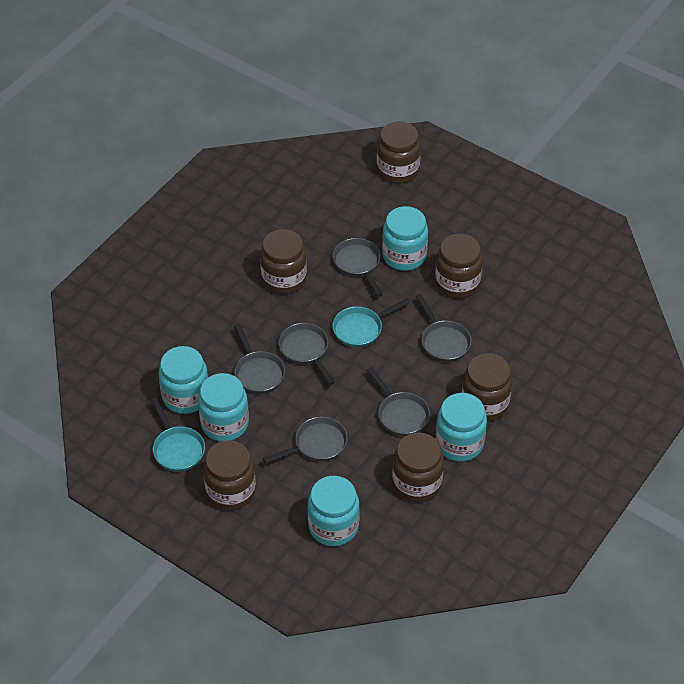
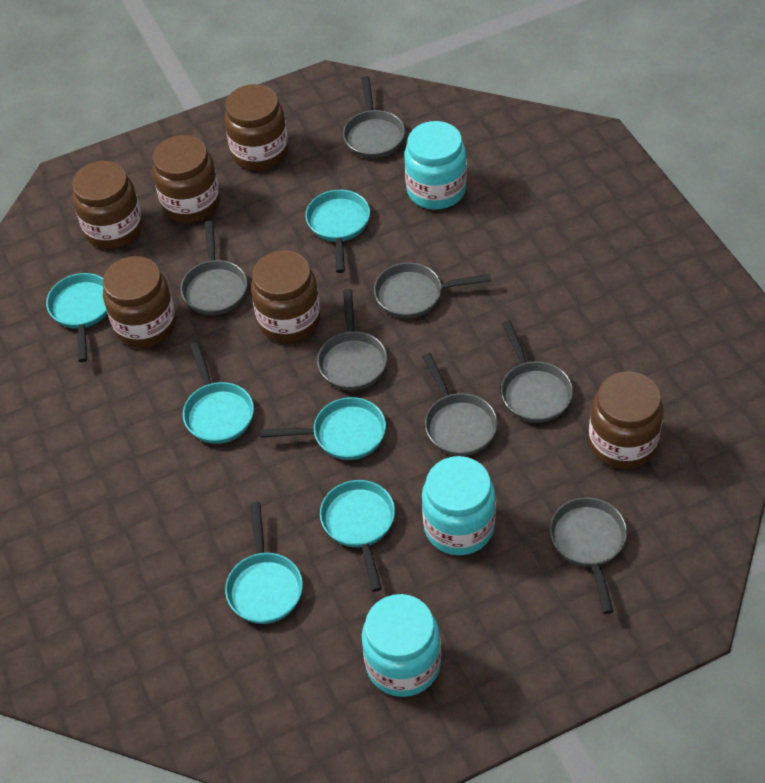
grey pan: [234,324,285,394] [263,416,348,464] [279,323,335,385] [333,238,383,297] [367,367,430,436] [416,294,471,362] = 6 -> [181,221,247,315] [317,289,387,391] [343,76,405,159] [374,263,491,319] [422,353,498,456] [501,320,573,423] [550,497,627,614] = 7
turquoise jar: [159,346,208,414] [198,373,249,441] [307,476,360,546] [382,206,428,271] [436,393,487,462] = 5 -> [362,594,441,697] [404,121,467,210] [422,456,496,555] = 3
turquoise pan: [151,398,205,472] [332,298,411,348] = 2 -> [46,273,107,362] [183,342,254,444] [225,502,303,624] [260,397,386,460] [305,190,370,273] [320,480,395,592] = 6

